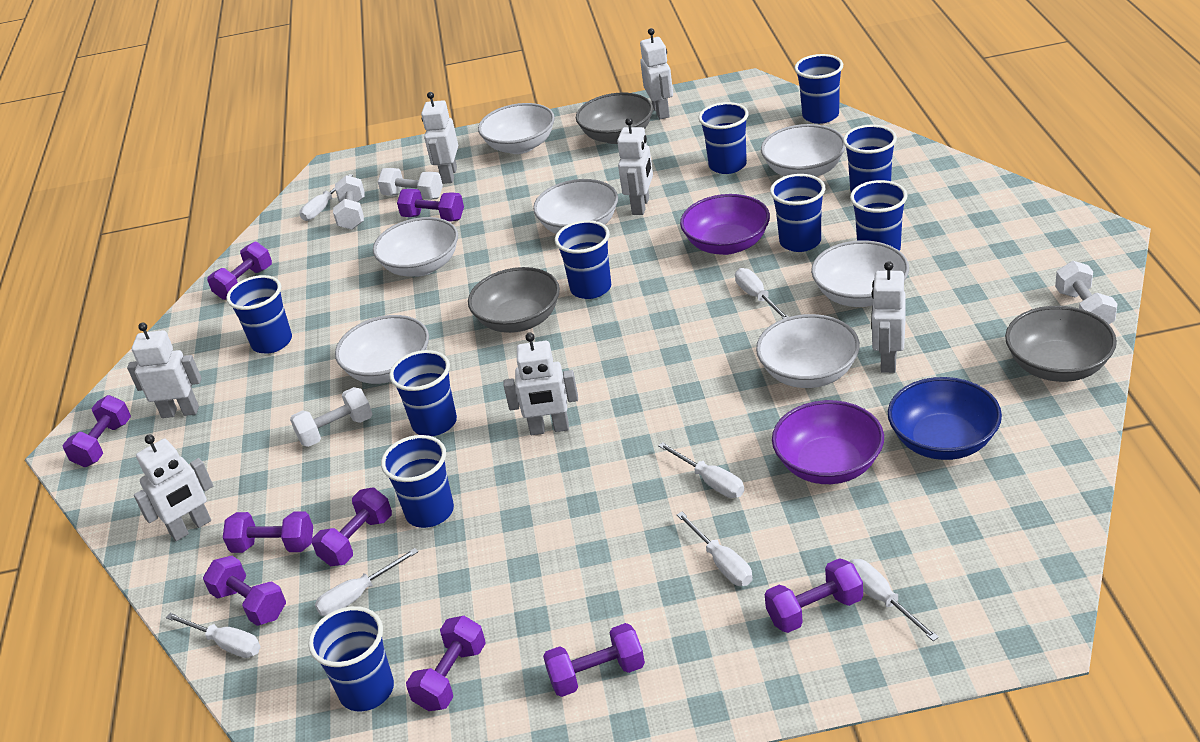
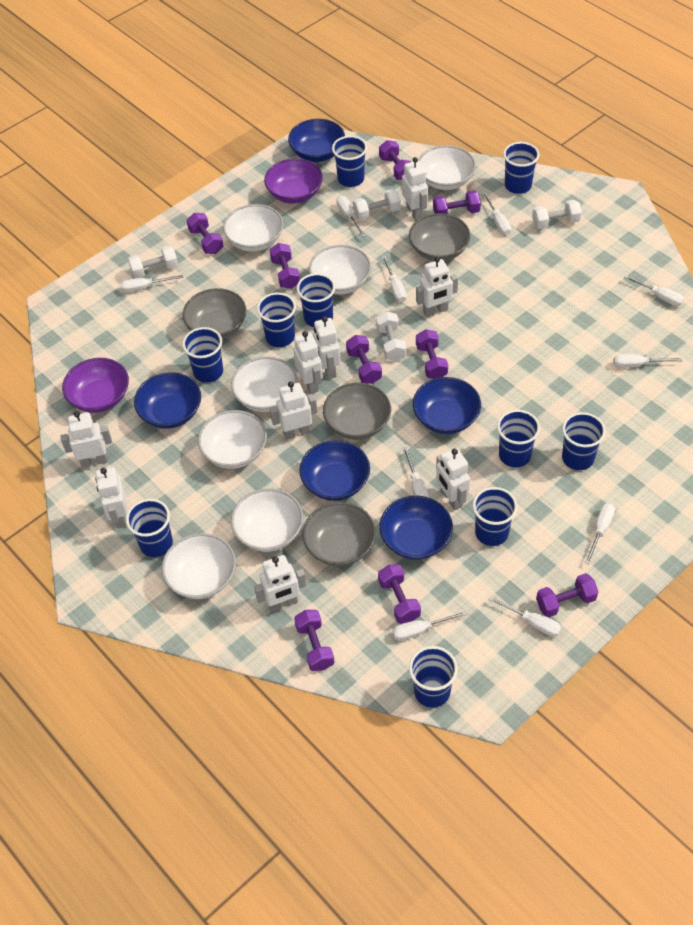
blue bowl: [888,377,1002,460] = 1 -> [134,372,201,429] [288,119,345,162] [299,440,370,501] [379,496,453,560] [413,377,481,434] = 5
grey bowl: [468,267,560,333] [576,93,653,144] [1005,306,1117,382] = 3 -> [183,288,247,339] [303,502,376,566] [323,383,391,440] [409,213,470,261] = 4
white robot: [127,323,202,418] [134,434,213,541] [421,92,458,184] [504,333,578,435] [617,118,653,215] [640,28,673,119] [871,261,906,373] = 7 -> [60,411,112,468] [95,467,128,528] [254,555,306,612] [270,381,317,440] [293,331,323,394] [313,316,341,379] [402,157,428,221] [416,257,458,317] [436,448,470,510] = 9
white screwdriver: [166,613,261,658] [300,174,353,221] [315,548,418,616] [658,442,744,498] [677,512,753,586] [735,268,788,319] [849,559,939,641] = 7 -> [121,275,183,292] [336,196,366,237] [382,256,407,302] [393,611,467,641] [403,447,429,498] [483,192,511,235] [489,596,561,637] [585,503,615,564] [614,354,682,368] [624,275,684,306] = 10

